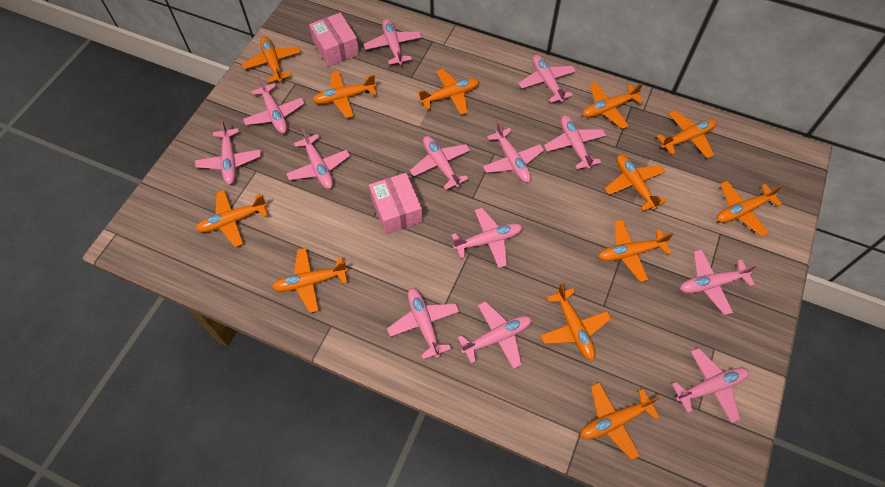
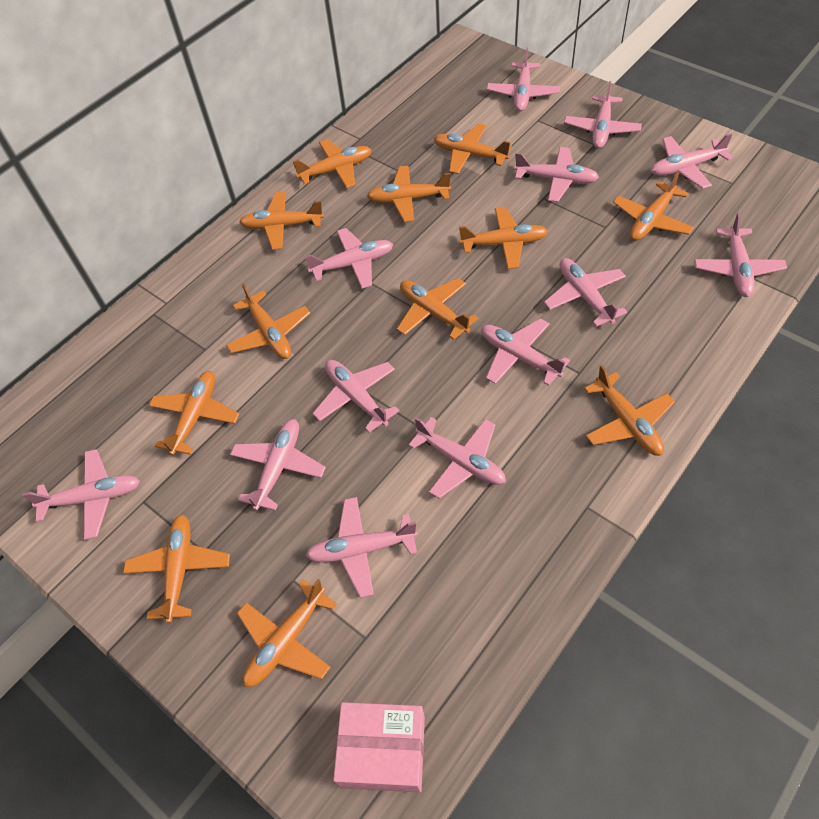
pink box: [309,13,359,67] [369,173,422,234] = 2 -> [333,702,425,793] = 1

